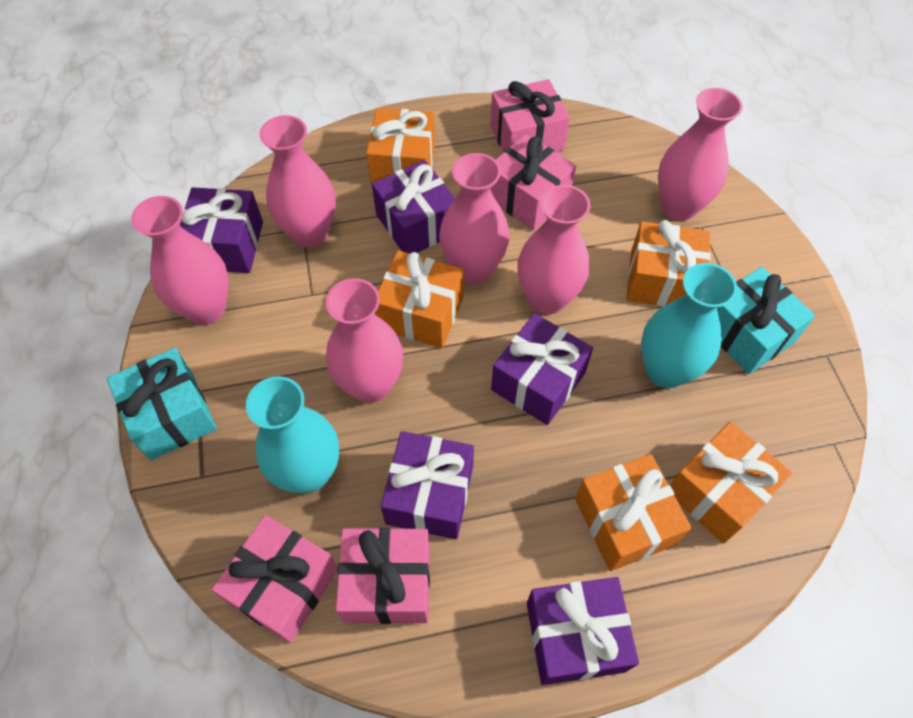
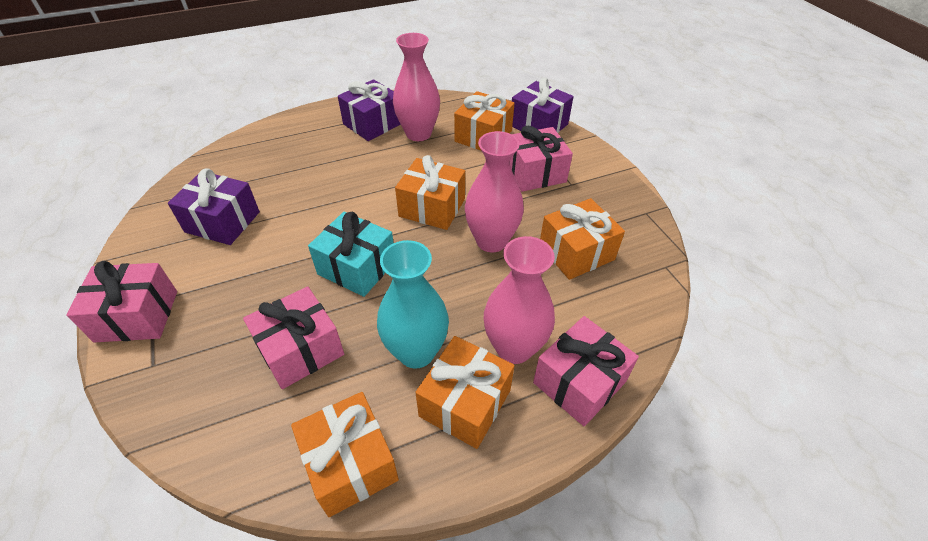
pink vase: [131,196,229,325] [260,115,336,248] [326,278,403,403] [439,153,510,284] [518,185,590,314] [658,88,743,221] = 6 -> [393,33,440,141] [465,131,524,252] [484,236,555,364] = 3
purple gift: [180,187,263,273] [372,160,455,254] [381,431,474,539] [491,313,593,425] [527,577,639,685] = 5 -> [168,169,260,245] [338,79,401,141] [512,78,574,133] = 3
turquoise gift: [107,348,217,461] [717,267,815,374] = 2 -> [308,212,393,297] = 1
turquoise vase: [246,376,339,493] [641,263,737,388] = 2 -> [377,240,449,369] = 1

